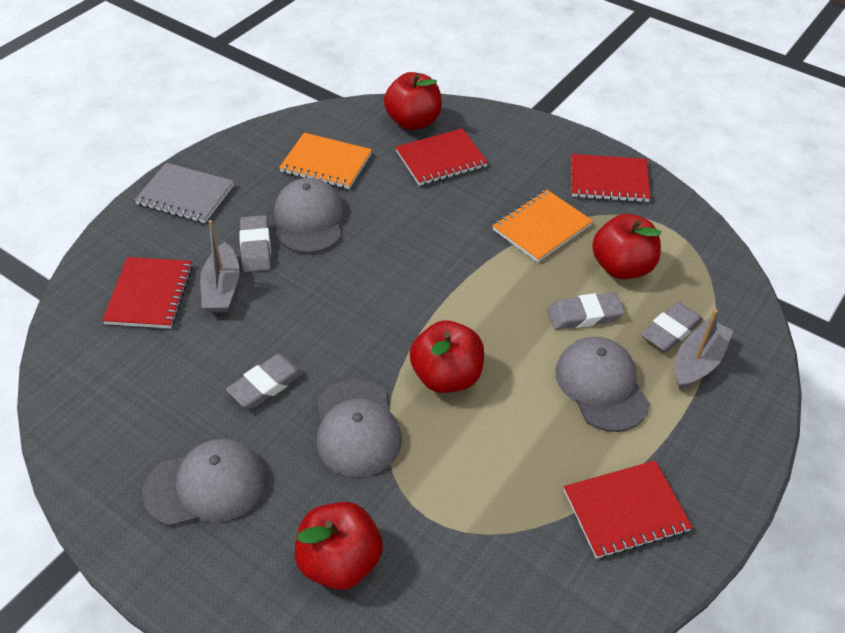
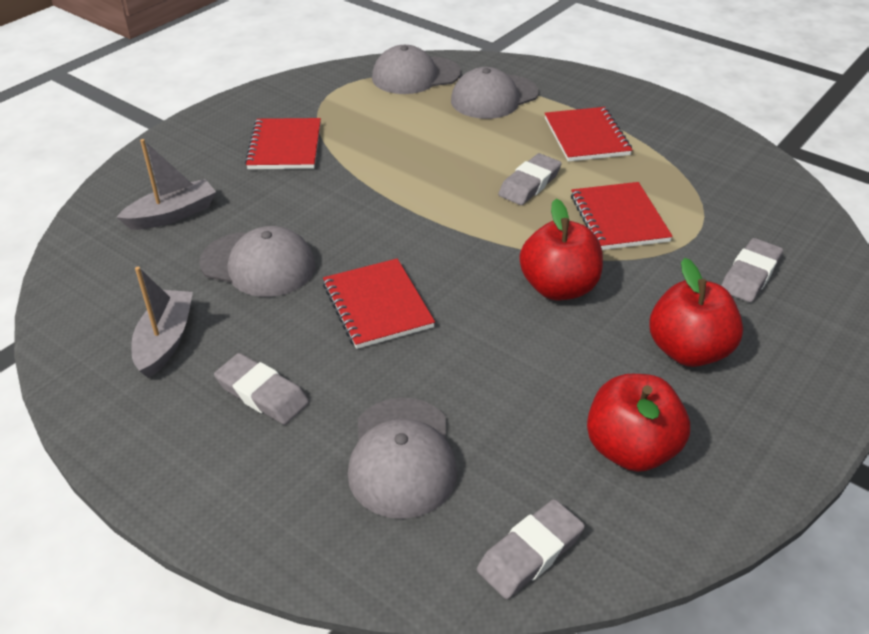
grey notebook: [135,163,234,223] = 1 -> none = 0
orange notebook: [279,133,372,189] [492,190,593,262] = 2 -> none = 0
red apple: [295,502,383,590] [384,72,442,130] [410,320,484,393] [592,214,661,279] = 4 -> [520,199,603,301] [587,374,690,472] [649,258,743,367] = 3

